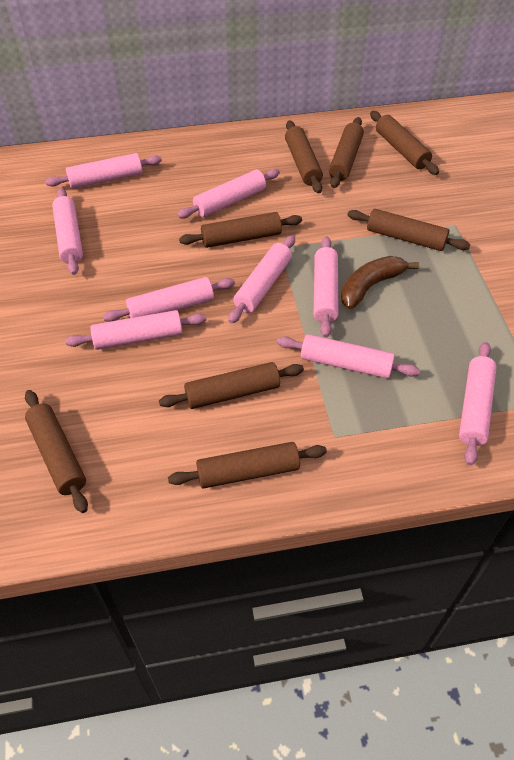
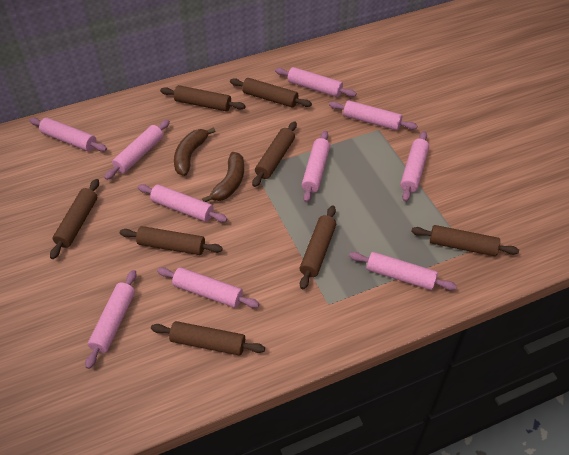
brown banana: [341,256,419,309] = 1 -> [174,127,215,176] [202,152,244,202] = 2
pink rolling pin: [46,153,162,189] [52,188,83,275] [65,310,207,350] [103,277,235,322] [177,169,280,219] [228,235,295,324] [277,334,420,378] [314,236,338,338] [459,342,497,465] = 9 -> [29,118,107,152] [85,270,137,369] [104,120,170,180] [138,184,227,222] [157,267,259,308] [275,67,357,97] [302,131,330,203] [329,100,417,131] [349,252,456,290] [400,131,429,202] = 10

